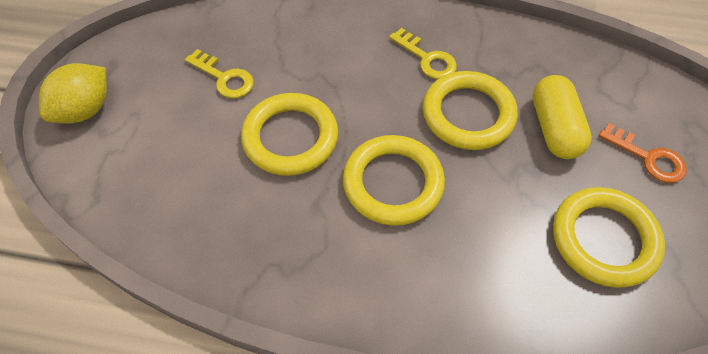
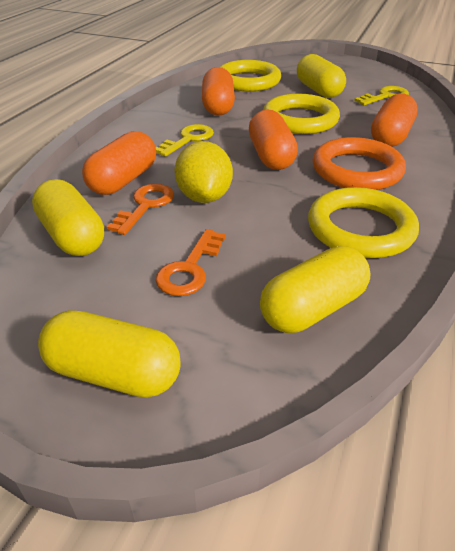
orange capsule: none = 0 -> [82,131,156,195] [202,67,235,116] [249,110,298,170] [371,93,418,147] = 4
orange key: [599,123,687,183] = 1 -> [107,184,174,235] [156,229,226,296] = 2
orange ring: none = 0 -> [312,137,406,190] = 1
yellow capsule: [533,75,592,159] = 1 -> [32,179,104,256] [38,310,181,398] [260,246,371,333] [297,54,346,98] = 4
yellow ring: [241,93,338,176] [343,135,445,226] [423,71,518,150] [553,187,665,288] = 4 -> [220,60,281,91] [263,94,340,134] [308,187,419,258] = 3

